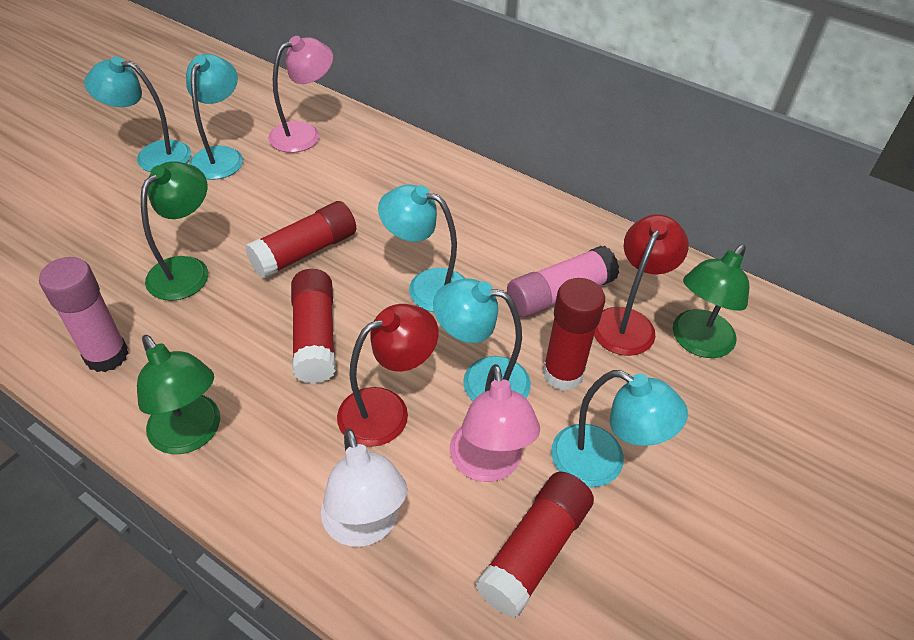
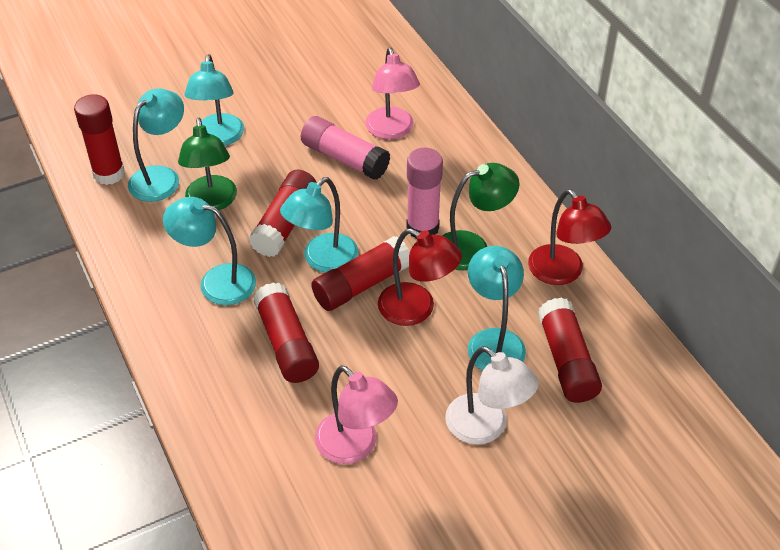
green lamp: [137,335,220,454] [141,161,208,301] [672,244,749,358] = 3 -> [178,117,237,210] [442,163,519,270] = 2
red glue stick: [245,201,356,279] [291,269,336,384] [475,472,594,618] [543,278,605,391] = 4 -> [74,94,125,185] [249,170,317,257] [253,283,319,383] [311,236,410,311] [538,297,602,403] = 5

